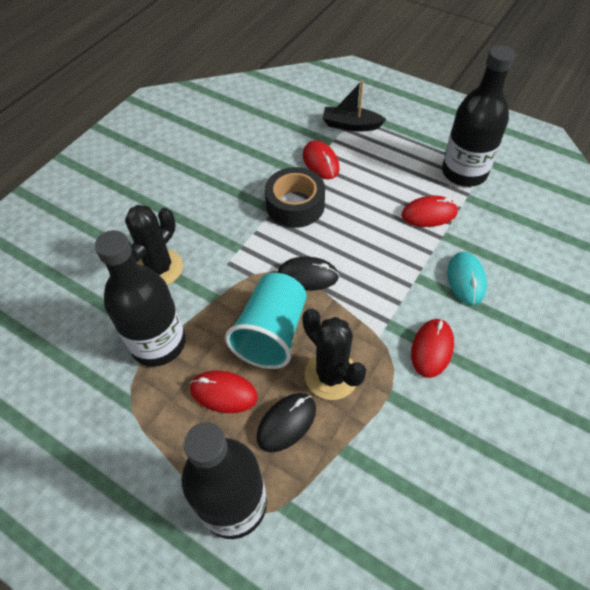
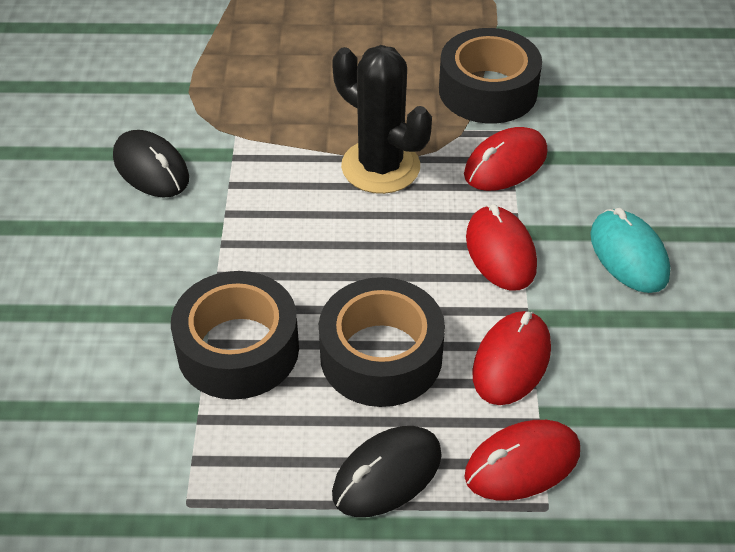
black boat: [322,80,386,131] = 1 -> none = 0
black bottle: [95,230,186,367] [182,422,267,539] [442,45,515,187] = 3 -> none = 0
black cactus: [125,205,183,285] [302,309,366,400] = 2 -> [332,45,432,194] = 1
black tape: [265,167,325,228] = 1 -> [171,271,299,400] [319,277,445,407] [439,28,542,124] = 3
turquoise cup: [225,273,307,369] = 1 -> none = 0

